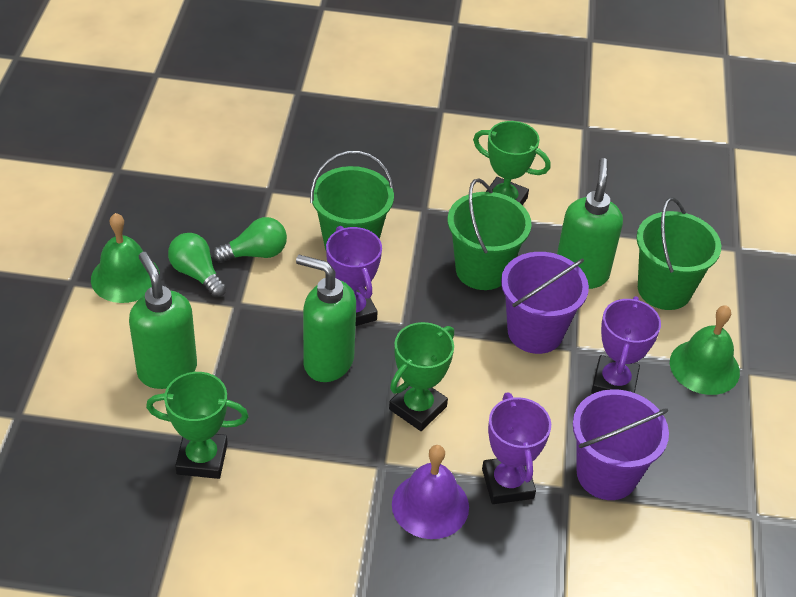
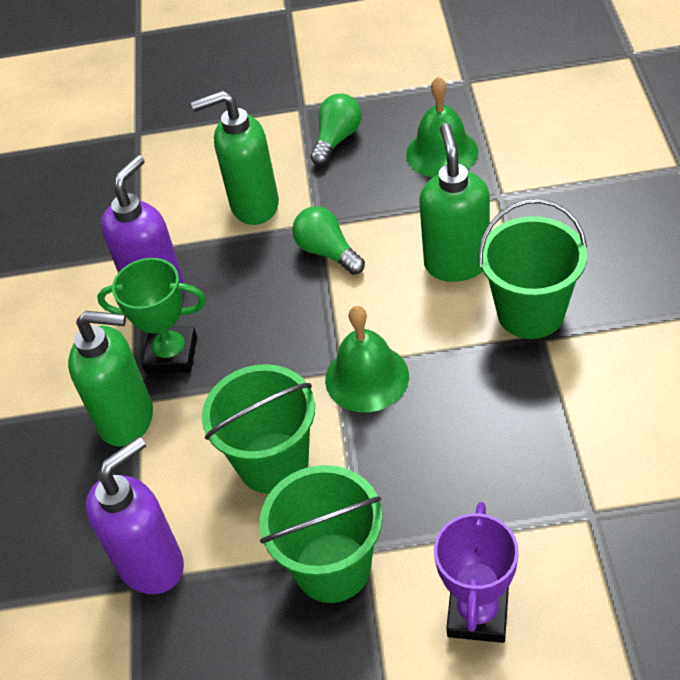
green trophy: [146,372,249,479] [389,322,454,431] [473,121,551,205] = 3 -> [97,258,206,373] = 1
purple bell: [392,445,469,539] = 1 -> none = 0
purple bucket: [501,252,589,354] [573,389,669,500] = 2 -> none = 0
purple soap dispenser: none = 0 -> [86,436,184,594] [101,155,185,295] = 2
purple trophy: [326,226,382,326] [482,393,551,504] [591,296,661,394] = 3 -> [434,502,519,643] = 1

